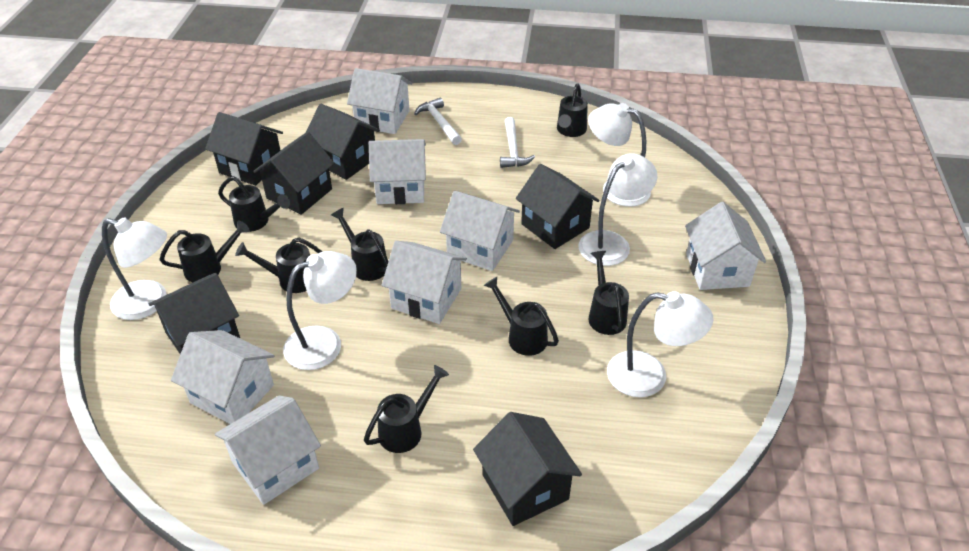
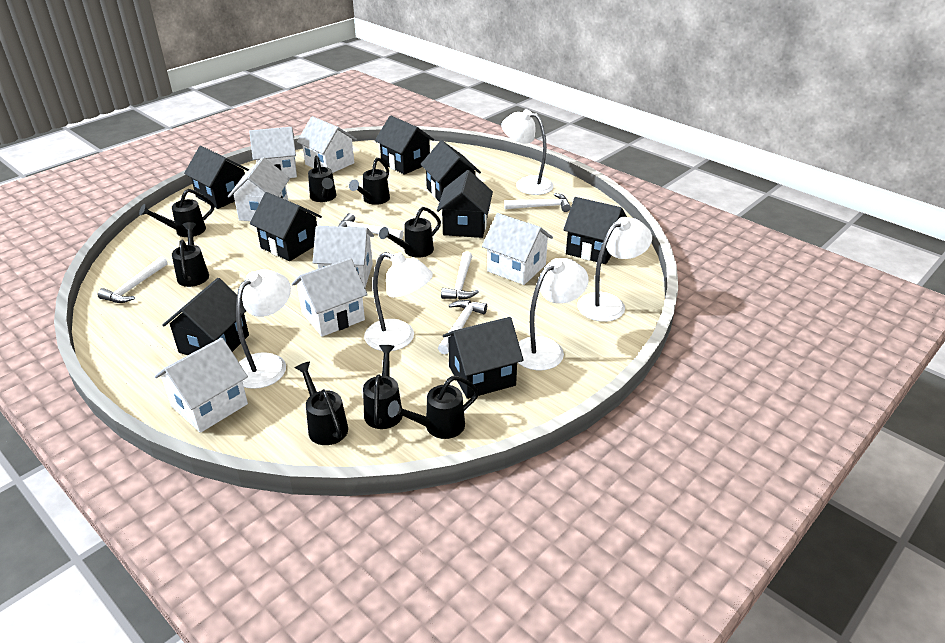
black house: [149,273,240,354] [205,112,283,186] [253,132,334,215] [306,104,380,180] [473,412,582,526] [516,164,599,249] = 6 -> [163,278,249,355] [184,146,249,209] [250,192,322,261] [375,116,434,175] [420,140,481,202] [437,170,493,238] [443,317,524,399] [563,197,627,264] = 8
white hammer: [414,97,462,145] [500,117,535,168] = 2 -> [97,256,168,303] [339,213,404,240] [438,300,487,354] [441,251,479,300] [504,193,571,212] = 5

